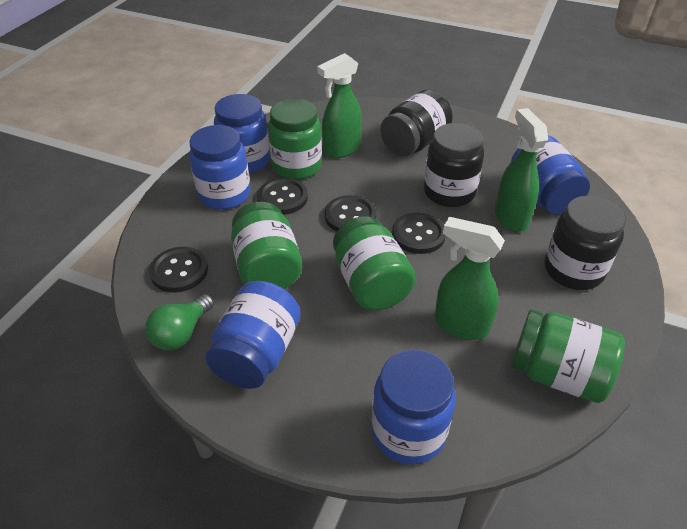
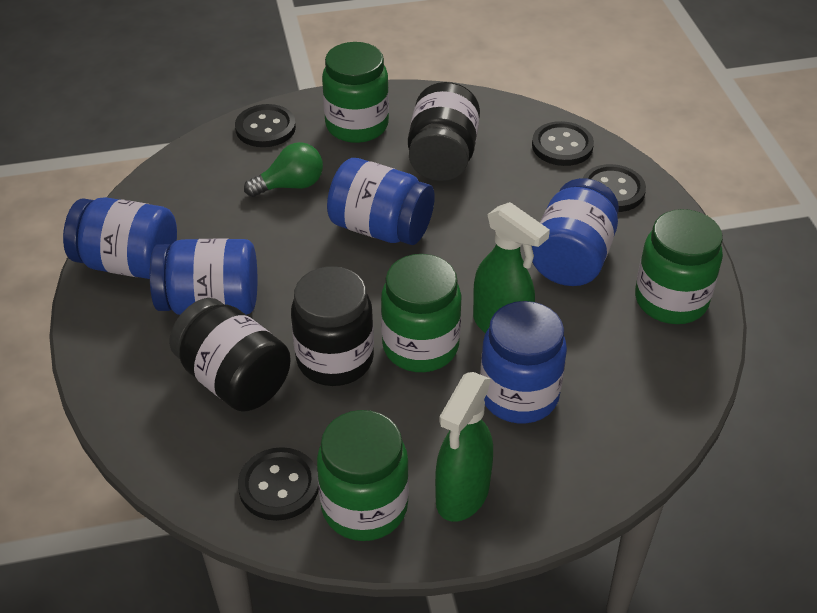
green spray bottle: [317,53,362,158] [435,217,505,340] [495,108,548,232] = 3 -> [435,372,493,522] [473,202,550,333] = 2

